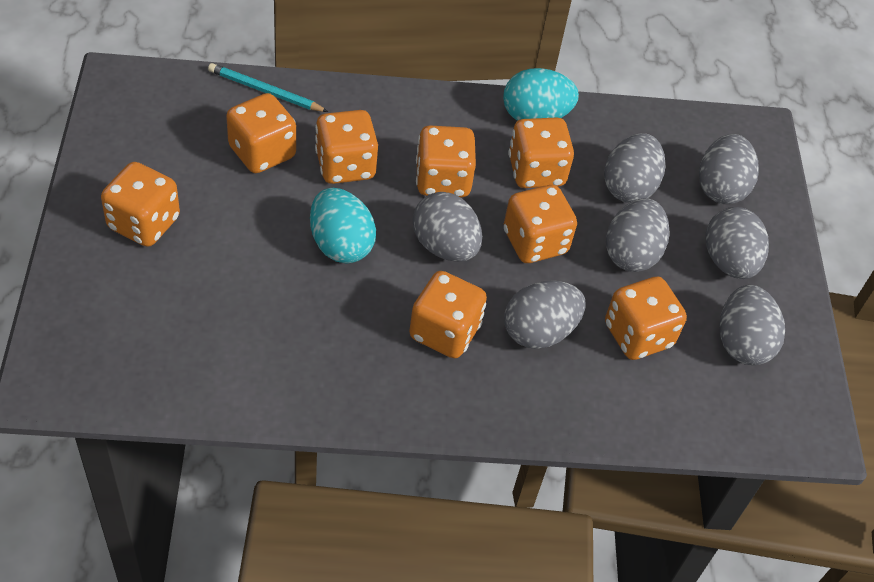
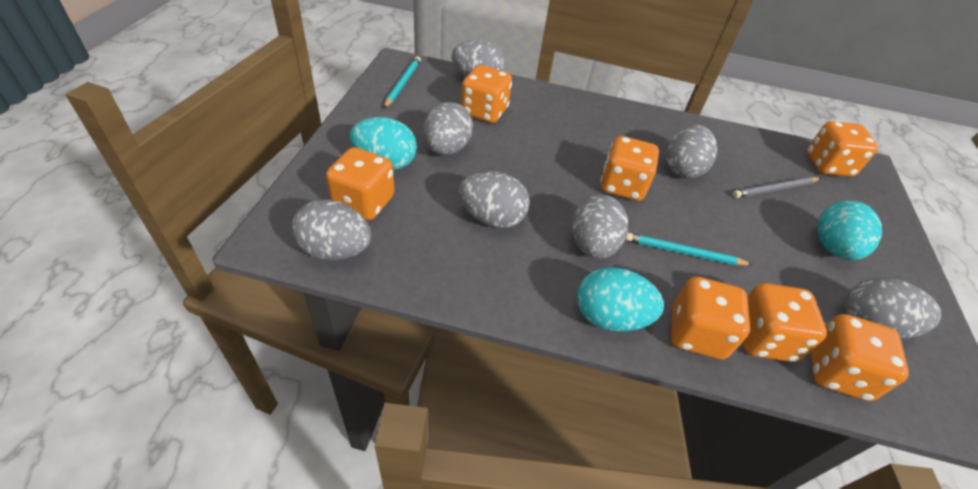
grey pencil: none = 0 -> [733,177,821,198] = 1
orange dice: [101,162,180,247] [226,93,296,173] [315,110,378,184] [409,271,487,358] [416,125,476,197] [504,185,577,263] [508,117,574,188] [605,276,687,360] = 8 -> [326,147,394,220] [461,65,512,123] [600,136,659,201] [671,277,750,360] [742,283,827,362] [807,121,878,177] [810,314,909,401] = 7
turquoise egg: [310,188,376,264] [503,68,579,121] = 2 -> [350,117,417,170] [577,267,664,331] [817,200,882,260] = 3
turquoise pencil: [208,63,328,112] = 1 -> [384,56,421,108] [625,233,753,266] = 2

